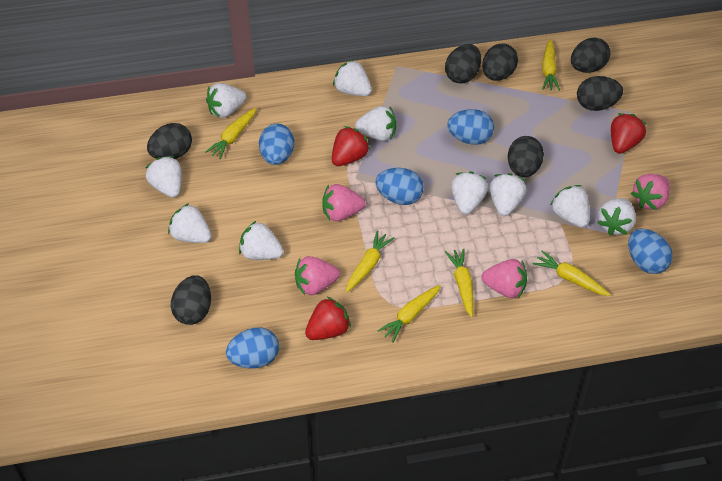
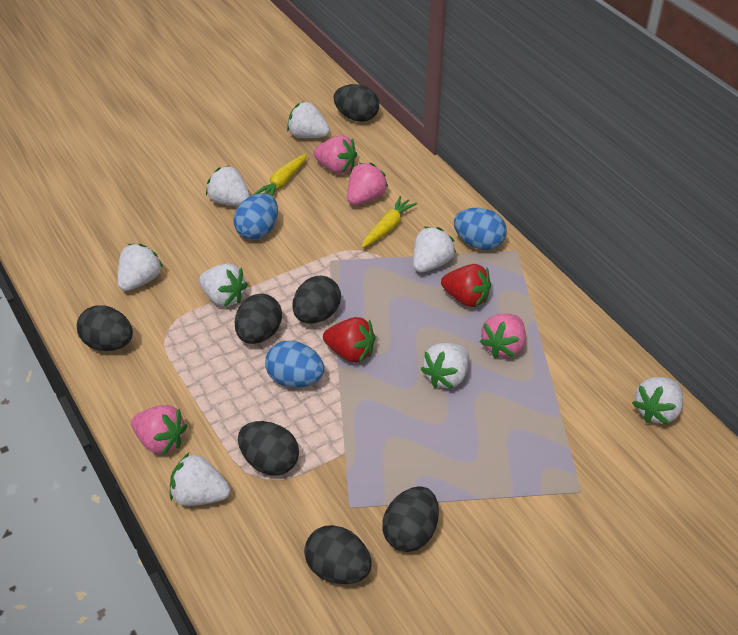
blue egg: [226,327,279,369] [259,124,294,165] [376,168,424,205] [447,109,494,145] [628,229,673,274] = 5 -> [233,193,278,240] [265,341,324,388] [454,208,507,250] = 3
red strawberry: [305,297,351,340] [332,126,370,166] [611,113,646,154] = 3 -> [323,317,376,363] [441,264,491,307] = 2
white strawberry: [146,156,182,198] [168,203,211,243] [206,83,246,118] [239,221,284,260] [333,60,372,96] [355,106,396,141] [451,172,488,215] [489,173,527,216] [550,185,589,228] [597,198,636,236] = 10 -> [117,244,163,291] [170,453,230,506] [199,263,248,307] [206,165,250,206] [287,101,330,138] [413,227,456,273] [420,343,469,388] [632,377,683,425] = 8
yellow carrot: [205,108,256,159] [346,231,394,293] [377,285,441,343] [445,248,473,317] [533,251,610,296] [542,39,560,91] = 6 -> [253,153,307,196] [362,196,417,248] = 2

